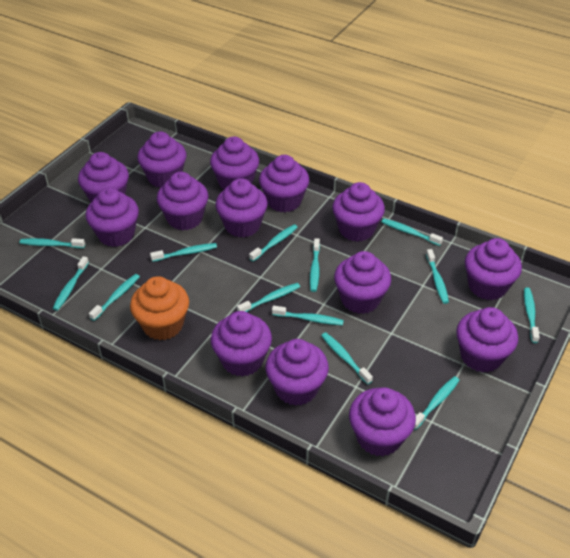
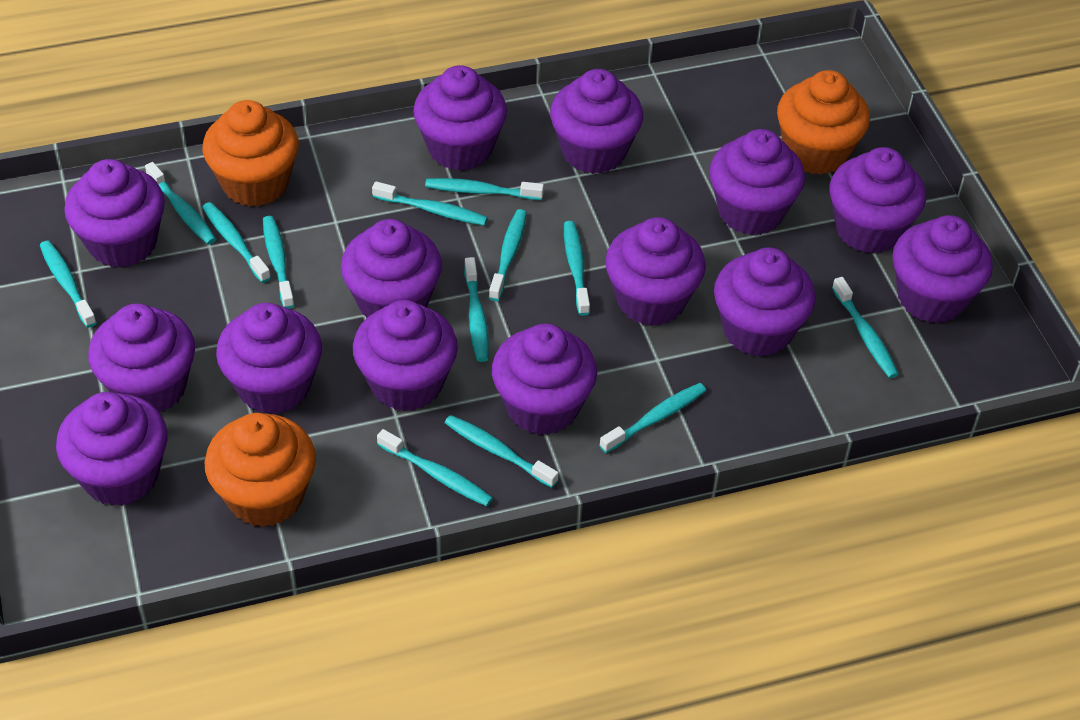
orange cupcake: [130,276,189,340] = 1 -> [203,100,299,207] [205,413,316,527] [777,70,870,175] = 3

